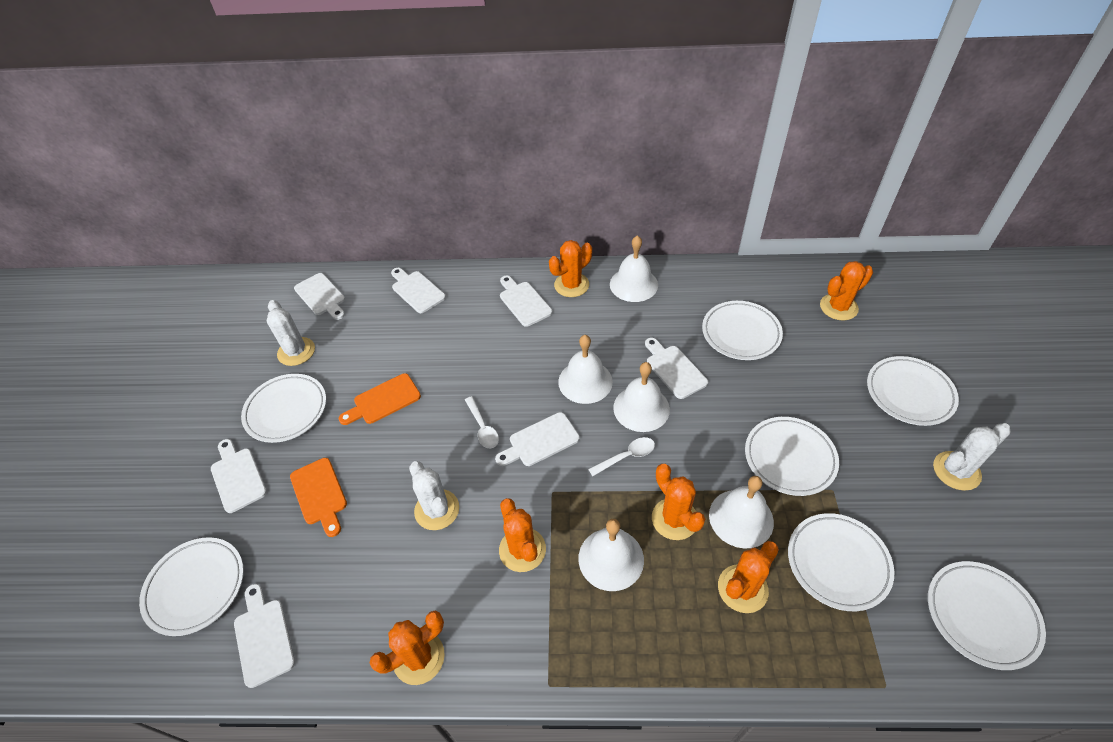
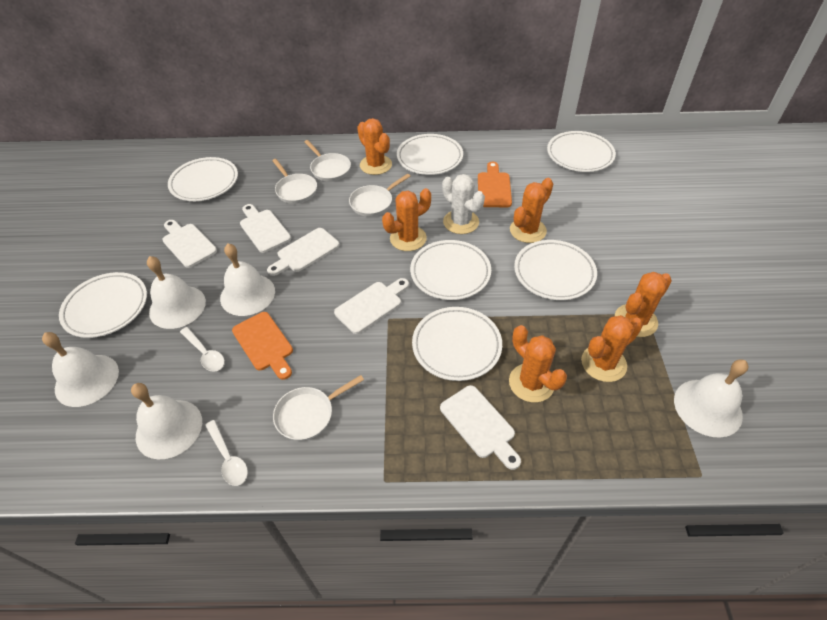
white cactus: [267,300,315,366] [409,461,459,530] [933,423,1011,491] = 3 -> [442,174,485,234] = 1
white cutting board: [211,439,267,513] [234,584,295,688] [294,273,345,320] [391,268,446,313] [495,412,580,466] [500,276,552,327] [645,338,708,399] = 7 -> [162,220,217,268] [240,204,291,253] [267,228,340,276] [334,278,409,334] [440,385,521,470] = 5
white pan: none = 0 -> [272,159,317,204] [273,375,364,441] [304,140,351,182] [349,174,410,217] = 4

